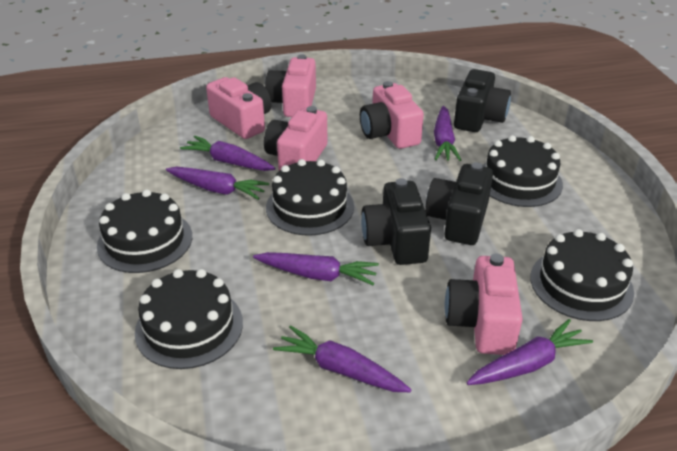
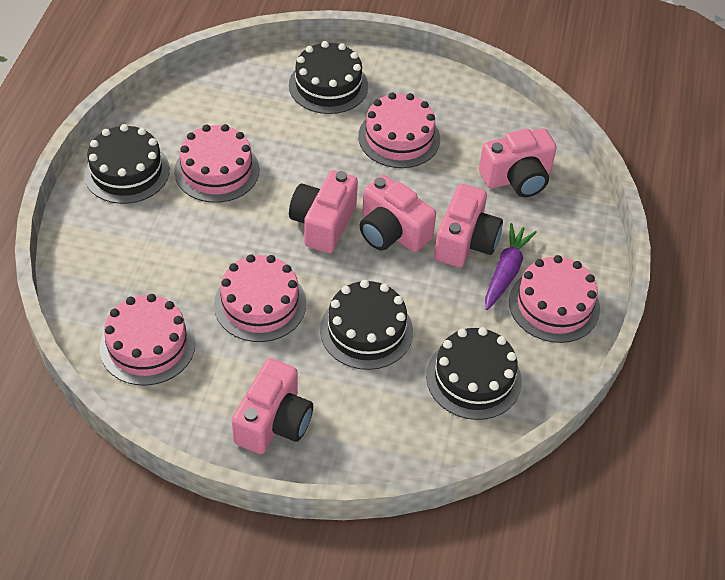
black cake: [97,189,192,273] [135,269,243,369] [266,159,354,236] [483,135,563,207] [530,229,634,321] = 5 -> [83,124,170,204] [289,41,368,114] [320,280,413,370] [426,327,522,420] = 4
black camera: [361,178,431,265] [425,162,493,245] [454,69,511,132] = 3 -> none = 0
pink cake: none = 0 -> [100,294,196,386] [174,124,259,203] [214,254,306,342] [358,92,440,168] [509,255,600,343] = 5
purple carrot: [166,167,269,200] [180,136,275,171] [253,252,379,285] [273,325,412,392] [434,106,461,161] [466,319,593,385] = 6 -> [485,223,537,310] = 1

